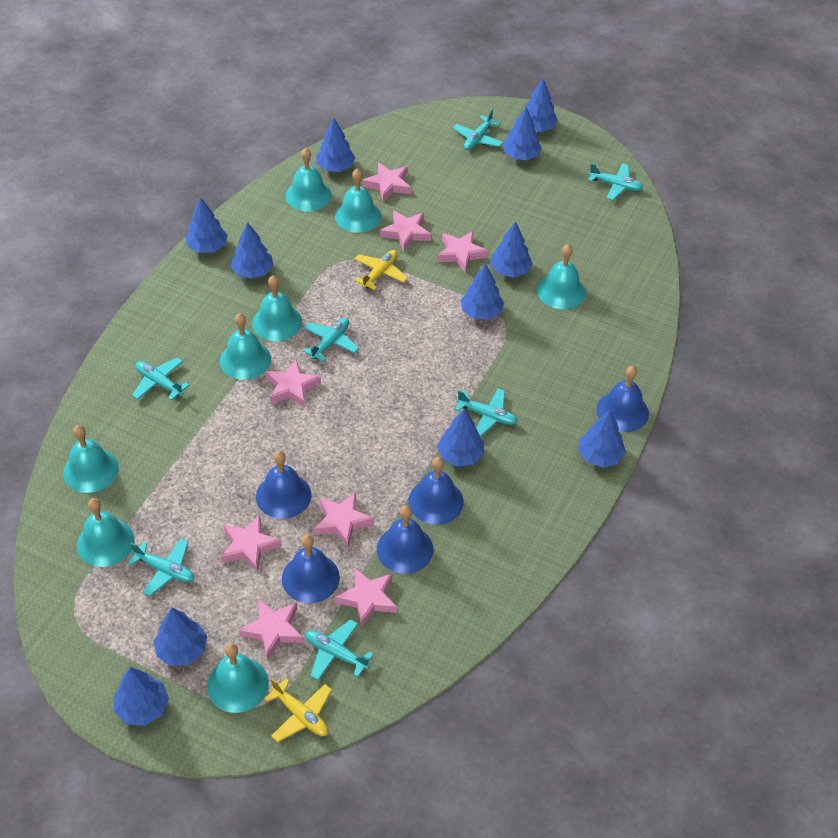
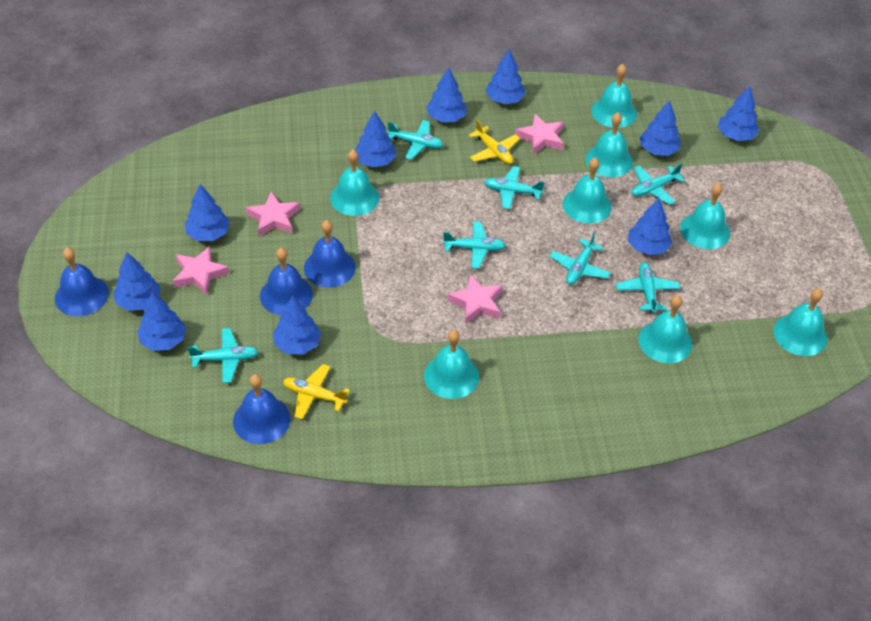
blue bell: [256,451,311,519] [282,534,340,603] [377,505,434,574] [408,457,464,525] [596,366,649,432] = 5 -> [55,248,109,316] [233,374,290,444] [260,248,313,316] [304,220,356,288] = 4
blue tree: [114,667,169,726] [154,607,207,666] [185,197,228,253] [231,222,274,279] [316,118,356,172] [437,409,484,467] [461,264,504,320] [490,221,533,278] [503,107,542,160] [525,79,558,132] [578,410,626,468] = 11 -> [113,252,161,311] [137,292,186,351] [185,184,230,241] [273,296,321,355] [355,111,396,167] [426,67,467,122] [485,49,526,104] [628,198,673,256] [639,100,681,156] [718,86,759,141] = 10
pink star: [221,515,282,573] [239,599,304,660] [265,359,321,407] [314,492,374,547] [335,567,397,627] [363,163,411,202] [380,210,431,251] [437,231,488,273] = 8 -> [173,246,229,295] [246,192,300,236] [447,274,503,324] [515,114,564,155] = 4

